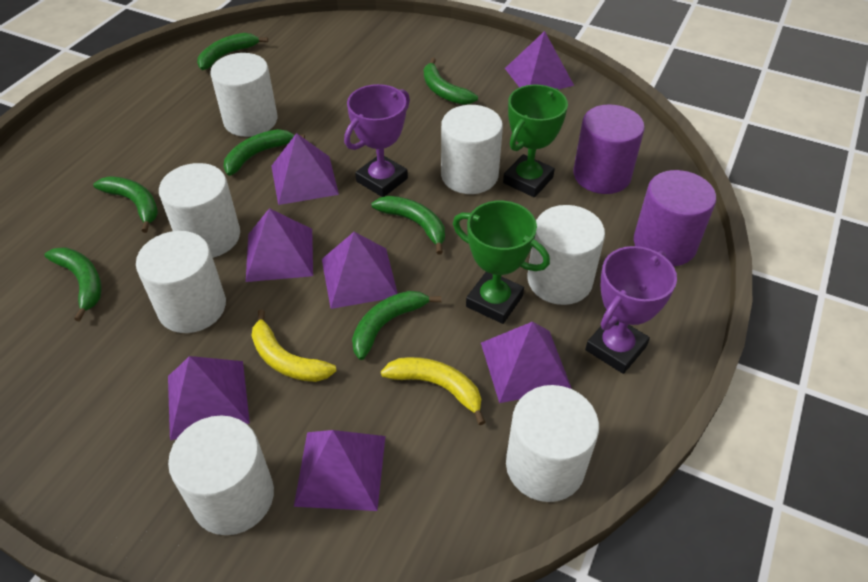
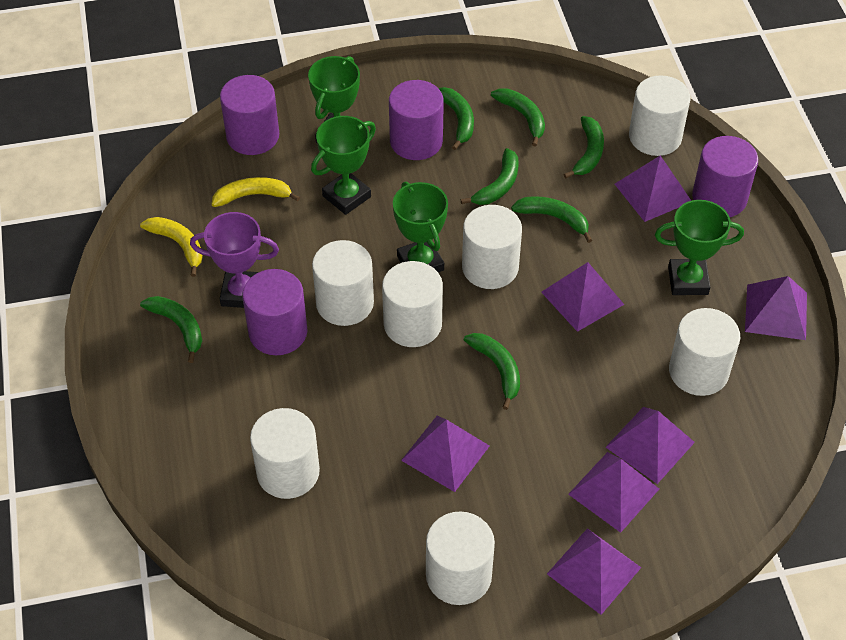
green trophy: [453,201,550,324] [503,85,568,197] = 2 -> [308,56,360,143] [311,116,376,215] [393,182,448,272] [655,200,744,295] = 4
purple cylinder: [573,104,645,194] [634,170,716,266] = 2 -> [220,75,279,155] [242,269,307,355] [389,80,444,160] [692,136,758,217] = 4
purple trophy: [344,84,410,197] [585,246,677,374] = 2 -> [190,212,279,308] = 1

